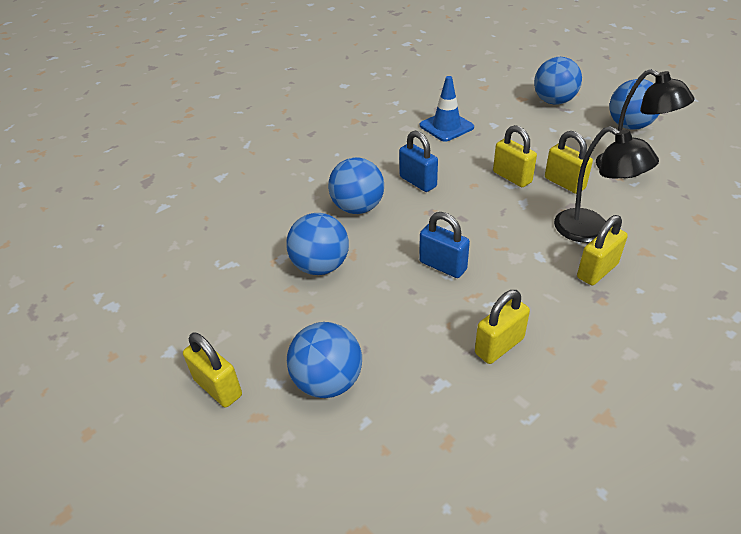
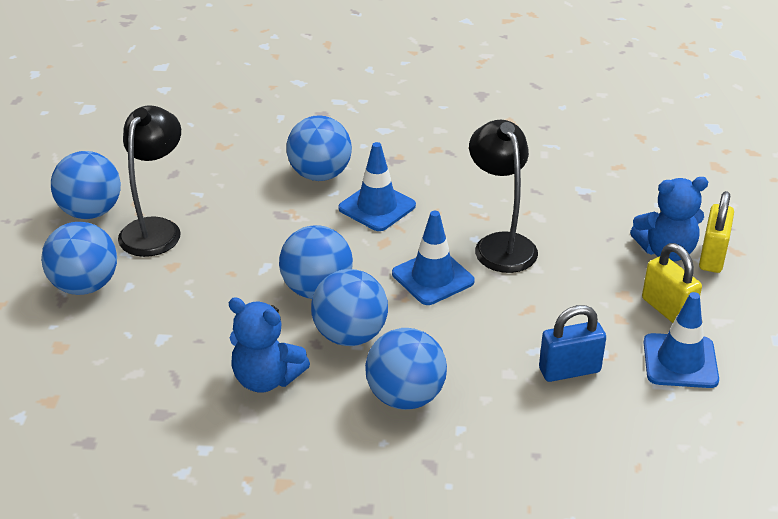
blue ball: [286,213,349,275] [287,322,362,398] [328,157,384,214] [534,57,582,105] [609,79,659,130] = 5 -> [41,222,117,295] [51,151,121,219] [279,225,353,299] [287,115,352,181] [311,269,388,346] [365,328,447,410] = 6
blue padlock: [399,131,438,192] [419,212,470,278] = 2 -> [539,305,606,382] = 1
blue teddy bear: none = 0 -> [229,297,310,393] [630,177,708,262] = 2
blue traffic cone: [420,76,474,142] = 1 -> [338,142,416,231] [392,211,475,305] [643,292,719,388] = 3
yellow padlock: [183,333,242,407] [475,290,530,364] [493,125,537,187] [545,131,593,194] [577,215,628,285] = 5 -> [642,243,702,323] [699,191,734,273] = 2

